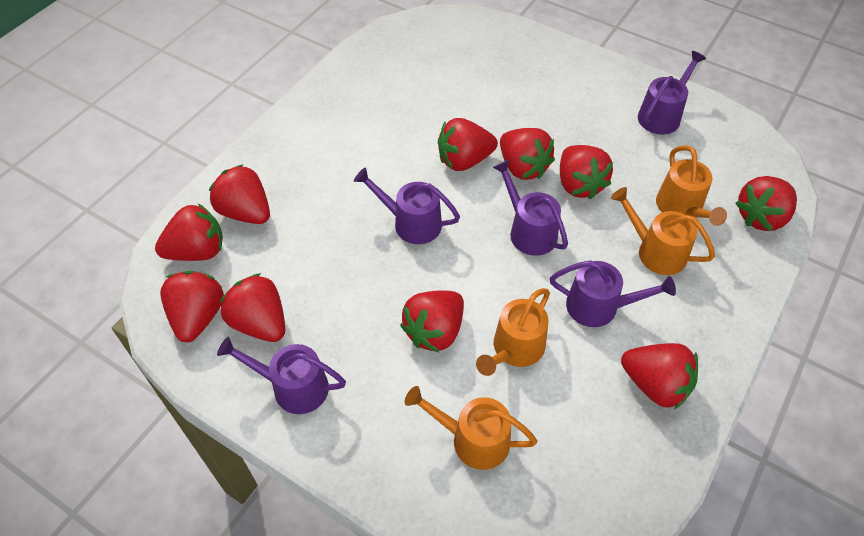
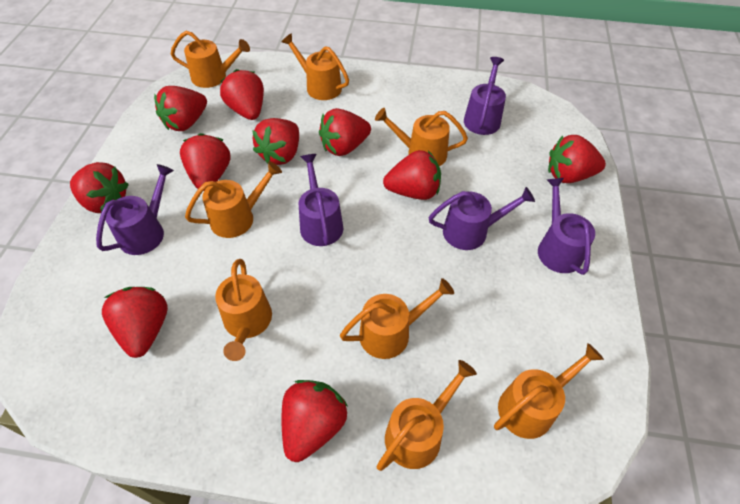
orange watering can: [405,386,537,470] [476,288,550,376] [611,187,715,275] [656,146,727,226] = 4 -> [171,31,250,88] [185,161,282,238] [215,259,272,361] [281,33,349,100] [340,278,454,359] [375,108,468,166] [377,360,477,471] [494,343,604,439] = 8

